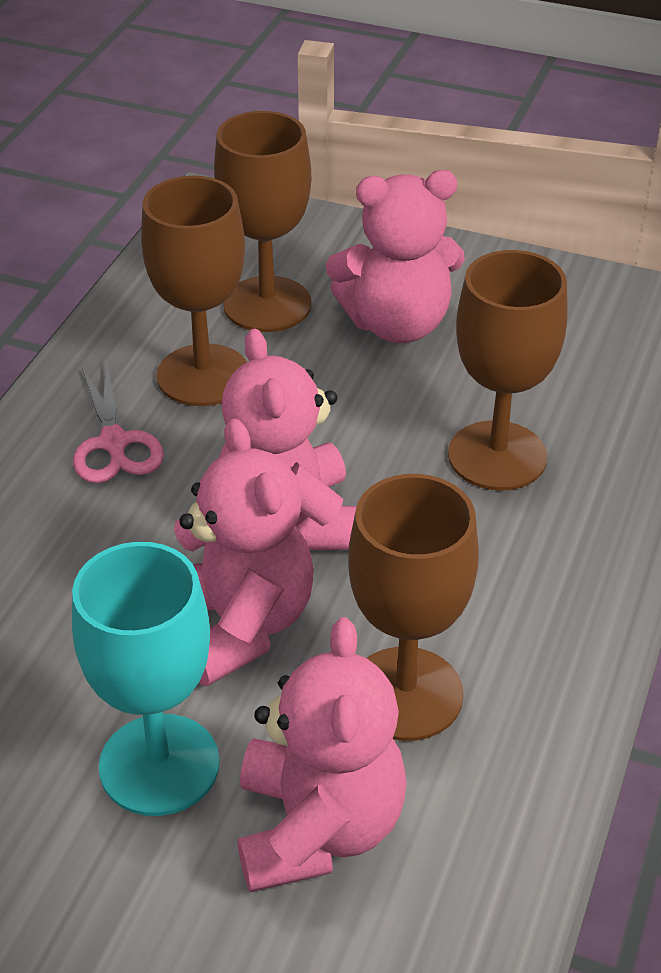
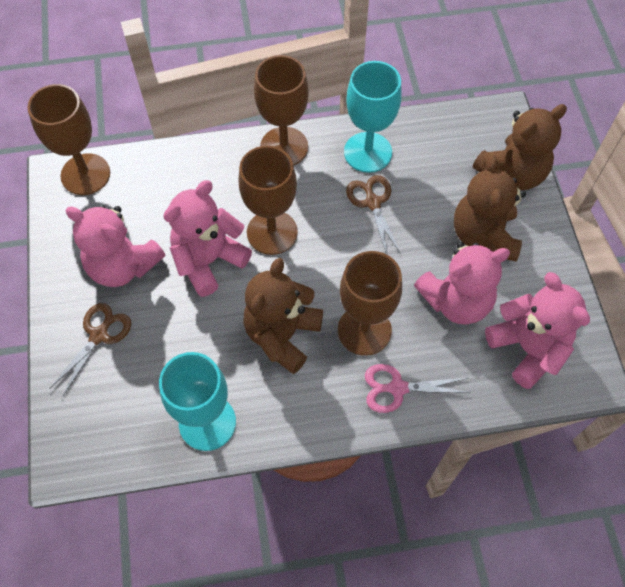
brown scissors: none = 0 -> [49,303,131,397] [346,175,401,254] = 2
brown teddy bear: none = 0 -> [243,258,323,374] [454,155,526,262] [473,104,567,190] = 3
turquoise goblet: [72,542,220,816] = 1 -> [159,352,236,451] [344,61,402,173] = 2

